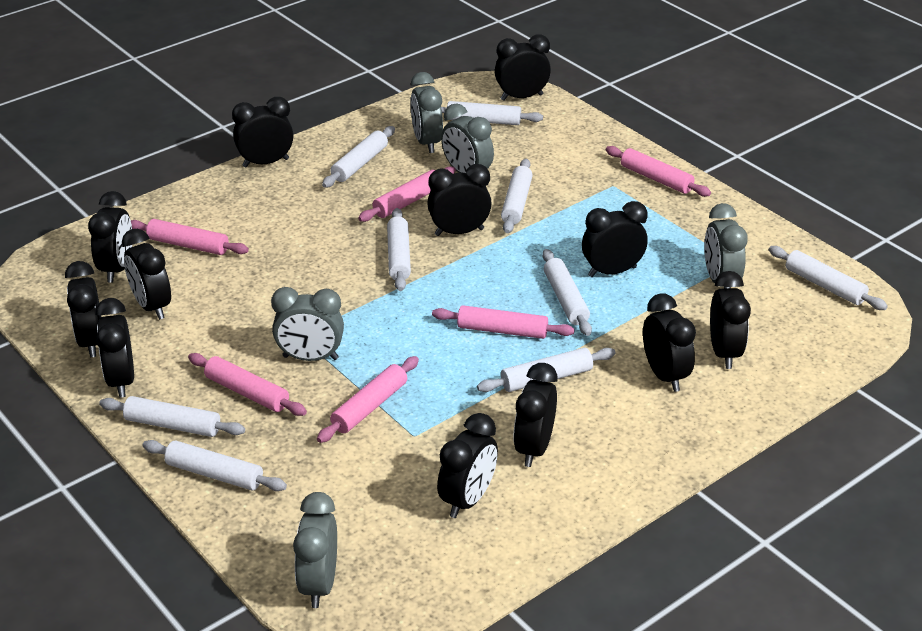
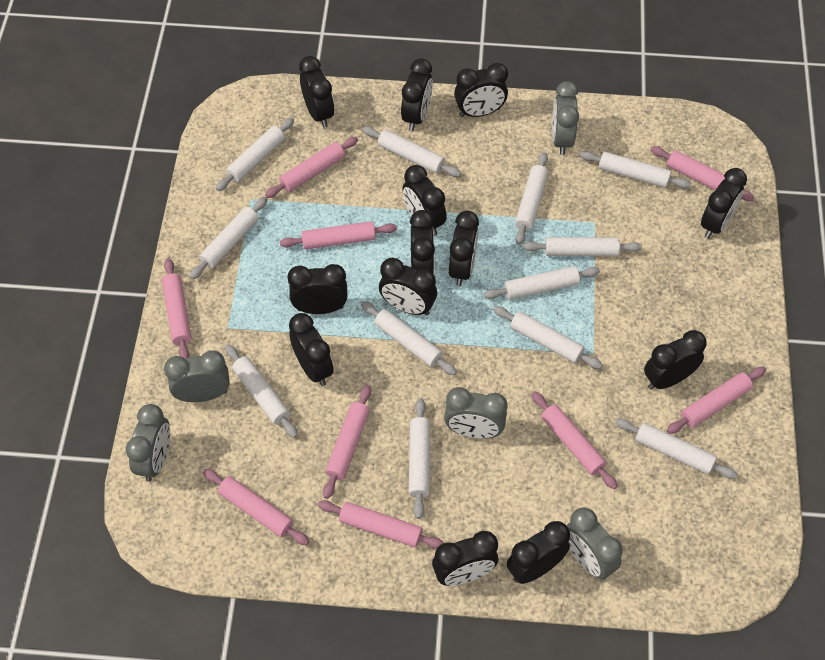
black clock: [65,261,102,357] [88,191,132,283] [95,298,134,398] [122,229,171,320] [232,97,293,167] [427,164,492,236] [437,413,498,518] [495,34,551,101] [513,363,558,467] [582,201,648,277] [643,293,696,392] [710,271,751,369] = 12 -> [288,264,347,314] [289,313,334,386] [299,56,335,128] [379,258,437,316] [401,58,433,131] [403,165,447,236] [410,210,435,274] [432,531,498,586] [449,211,479,286] [454,63,508,117] [507,521,570,584] [644,330,707,390] [701,168,747,239] = 13
pink rolling pin: [131,219,249,255] [188,353,307,416] [317,356,419,443] [358,166,456,222] [432,305,575,339] [606,146,711,197] = 6 -> [162,258,191,359] [203,469,310,545] [265,137,358,198] [280,221,397,249] [318,500,444,549] [323,385,371,499] [531,391,618,489] [651,146,755,201] [667,366,766,434] = 9
white rolling pin: [99,396,245,437] [142,440,287,491] [322,126,395,188] [387,208,411,291] [441,101,543,125] [477,348,616,392] [501,159,533,233] [542,249,592,336] [769,246,888,310] = 9 -> [190,197,268,279] [216,118,294,191] [225,344,298,438] [361,301,457,375] [362,126,461,177] [409,398,430,519] [484,266,600,300] [493,306,602,369] [515,152,548,245] [523,237,642,256] [580,151,691,189] [615,418,738,479] = 12

